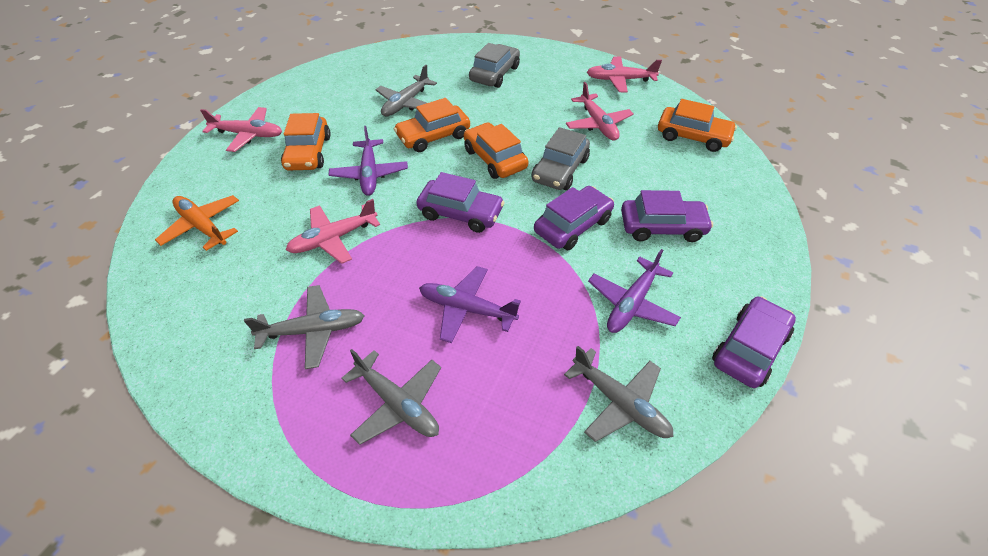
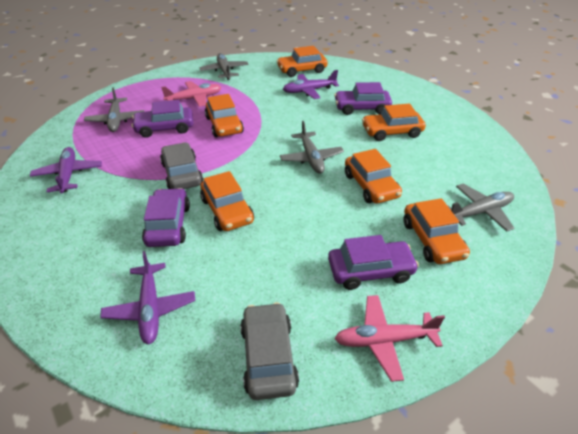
orange car: [281,113,331,170] [394,98,470,152] [464,123,528,179] [658,99,737,152] = 4 -> [200,171,254,231] [205,94,244,137] [277,46,328,77] [345,149,402,204] [362,103,426,141] [404,198,470,264] = 6
orange plane: [155,195,239,251] = 1 -> none = 0
pink plane: [200,107,282,152] [286,199,380,264] [566,82,634,141] [587,56,662,93] = 4 -> [161,81,221,107] [335,295,445,382] = 2

